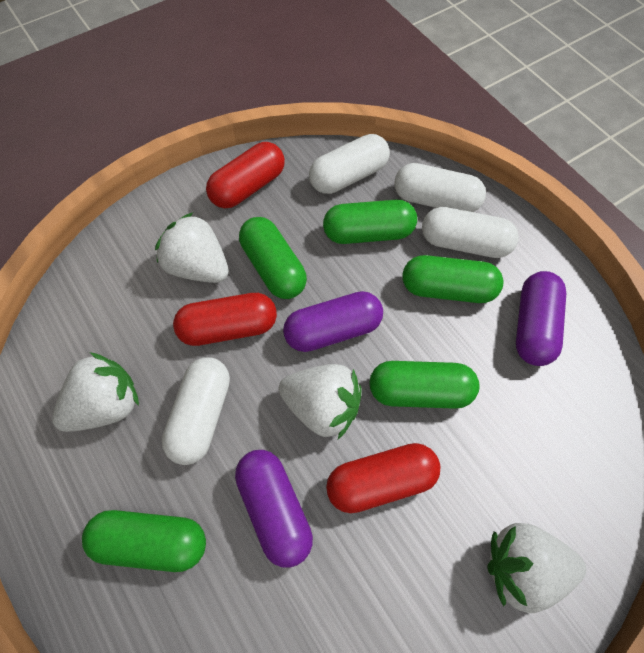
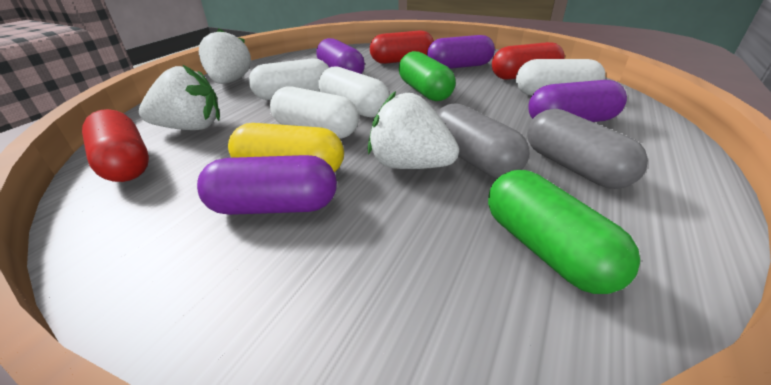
green capsule: [82,510,206,572] [239,217,307,299] [323,200,417,244] [369,361,479,409] [402,255,504,303] = 5 -> [399,51,456,101] [488,170,640,294] = 2
grey capsule: none = 0 -> [437,103,530,178] [527,109,648,189] = 2
purple capsule: [235,450,313,568] [283,291,383,352] [516,271,566,366] = 3 -> [197,155,337,215] [316,38,365,74] [427,35,495,69] [528,80,627,122] = 4
white strawberry: [52,352,139,432] [155,212,229,283] [278,364,362,439] [487,523,586,613] = 4 -> [139,65,220,130] [199,29,251,84] [368,91,459,169] = 3
yellow capsule: none = 0 -> [228,123,344,172] = 1

